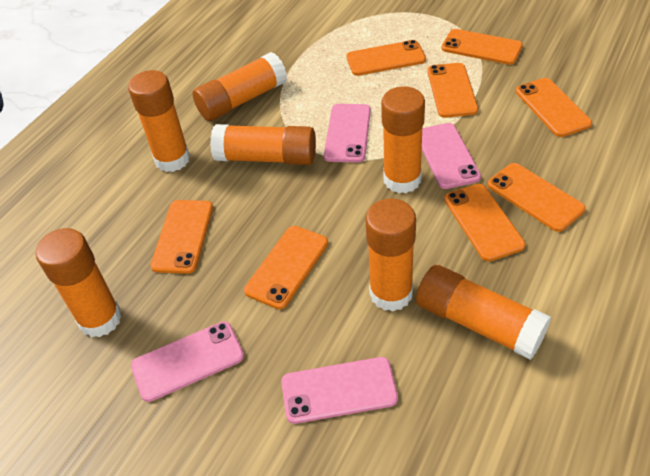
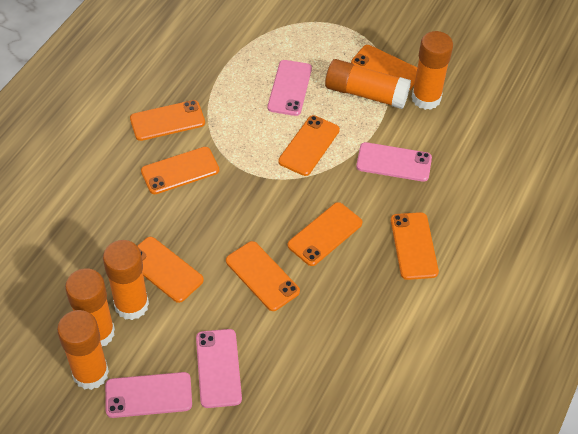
orange glue stick: [36,228,122,337] [128,70,190,172] [192,52,287,121] [210,124,316,165] [365,198,416,312] [381,86,425,193] [416,265,551,360] = 7 -> [57,310,109,390] [65,268,115,346] [103,240,149,320] [325,59,411,109] [412,31,453,110] = 5

